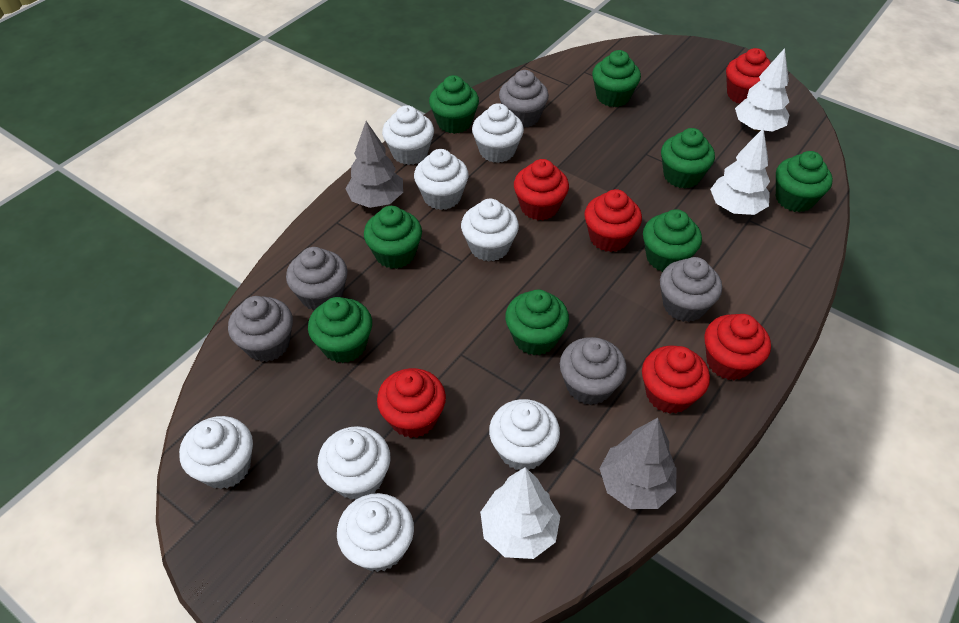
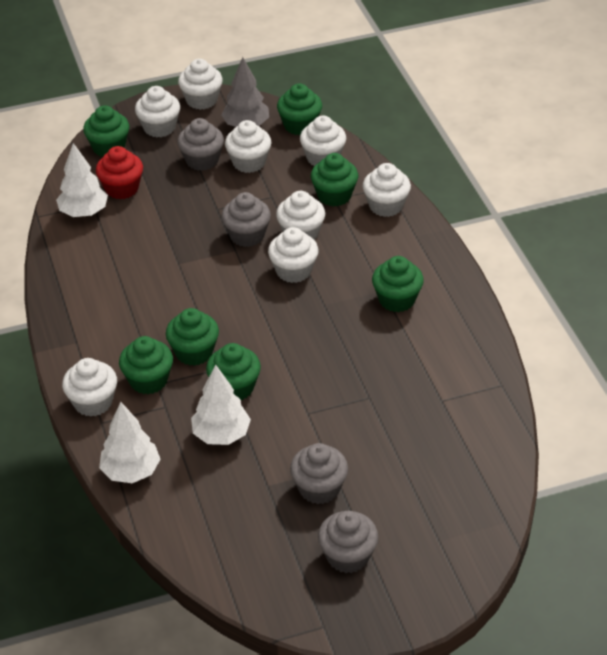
green cupcake: [308,297,372,363] [364,206,422,269] [429,75,479,134] [505,289,569,355] [592,50,641,107] [643,209,702,272] [661,128,715,189] [776,151,833,212] = 8 -> [83,105,129,157] [119,336,173,394] [166,308,219,366] [206,343,261,400] [277,83,322,135] [311,153,358,206] [372,256,424,312] = 7
grey cupcake: [228,296,293,362] [286,247,348,311] [499,70,549,128] [560,337,627,405] [660,257,722,322] = 5 -> [177,118,224,171] [222,192,271,247] [290,443,348,504] [318,511,378,573] = 4
grey tree: [345,121,403,208] [600,418,677,509] = 2 -> [221,57,269,127] = 1
red cupcake: [377,368,446,438] [514,159,569,220] [584,189,642,252] [642,346,710,414] [704,314,771,380] [726,48,771,104] = 6 -> [96,146,143,199] = 1

